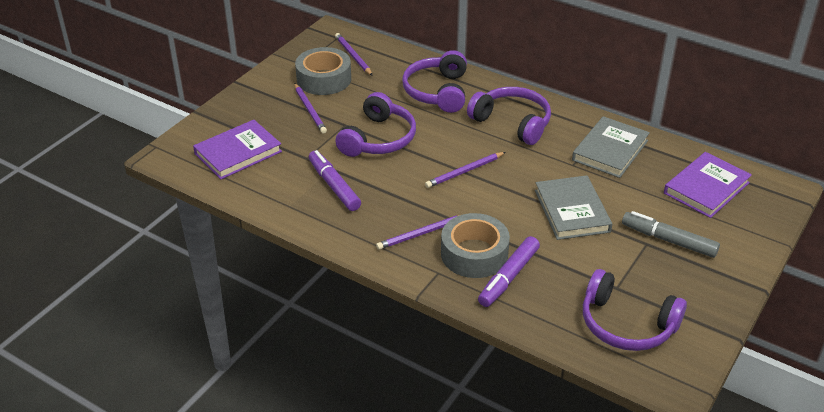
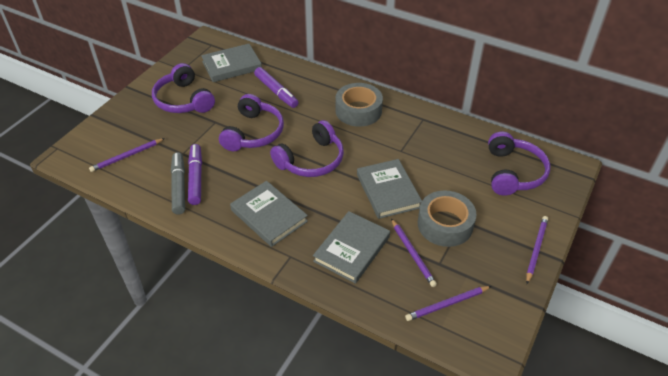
grey book: [535,175,612,240] [572,116,650,178] = 2 -> [201,44,262,82] [230,181,308,247] [313,211,390,284] [357,159,422,219] = 4
purple book: [193,120,282,179] [664,152,752,218] = 2 -> none = 0

